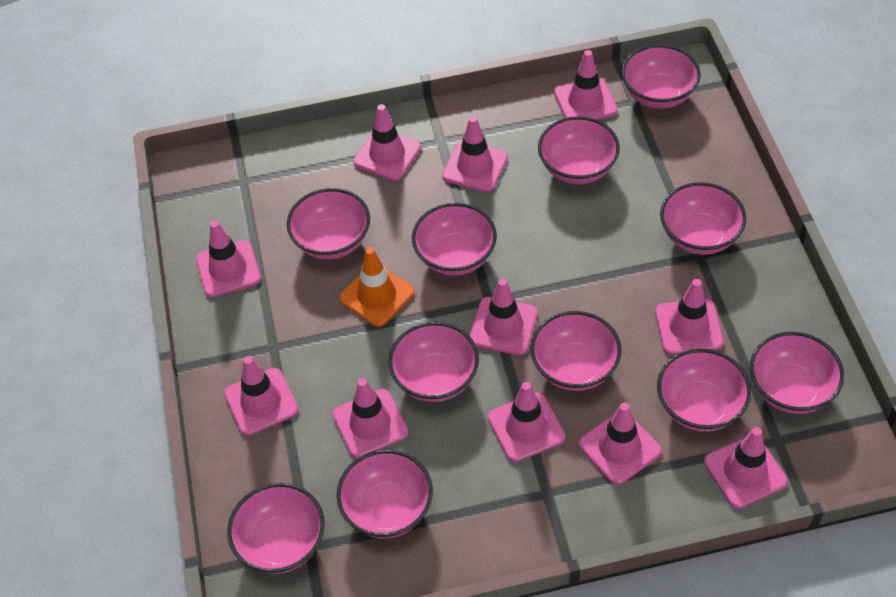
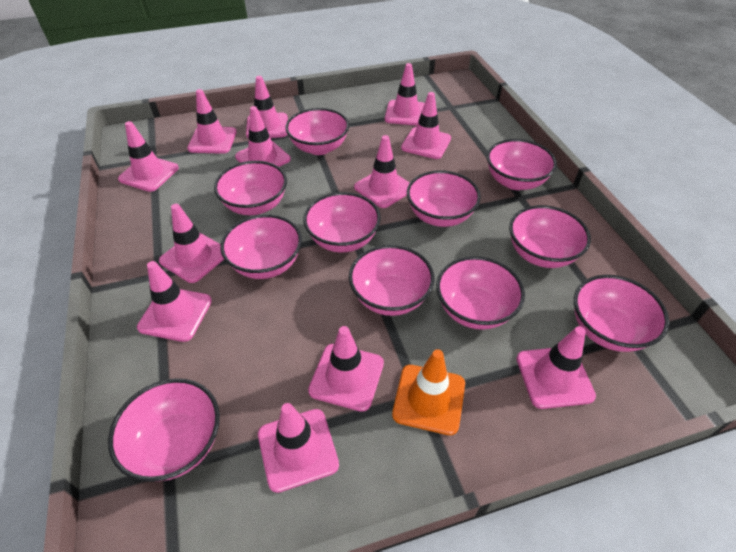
pink traffic cone: [196,221,261,298] [224,356,298,436] [333,378,409,458] [353,104,421,181] [442,116,508,192] [470,278,538,355] [488,382,565,462] [554,50,618,120] [579,402,662,485] [655,279,724,355] [704,427,788,508] = 11 -> [118,121,179,192] [137,261,212,342] [159,204,224,283] [187,89,237,154] [235,106,291,167] [246,76,288,139] [258,403,339,493] [308,326,384,412] [354,135,410,208] [385,63,425,126] [401,92,451,159] [516,326,596,409] = 12

